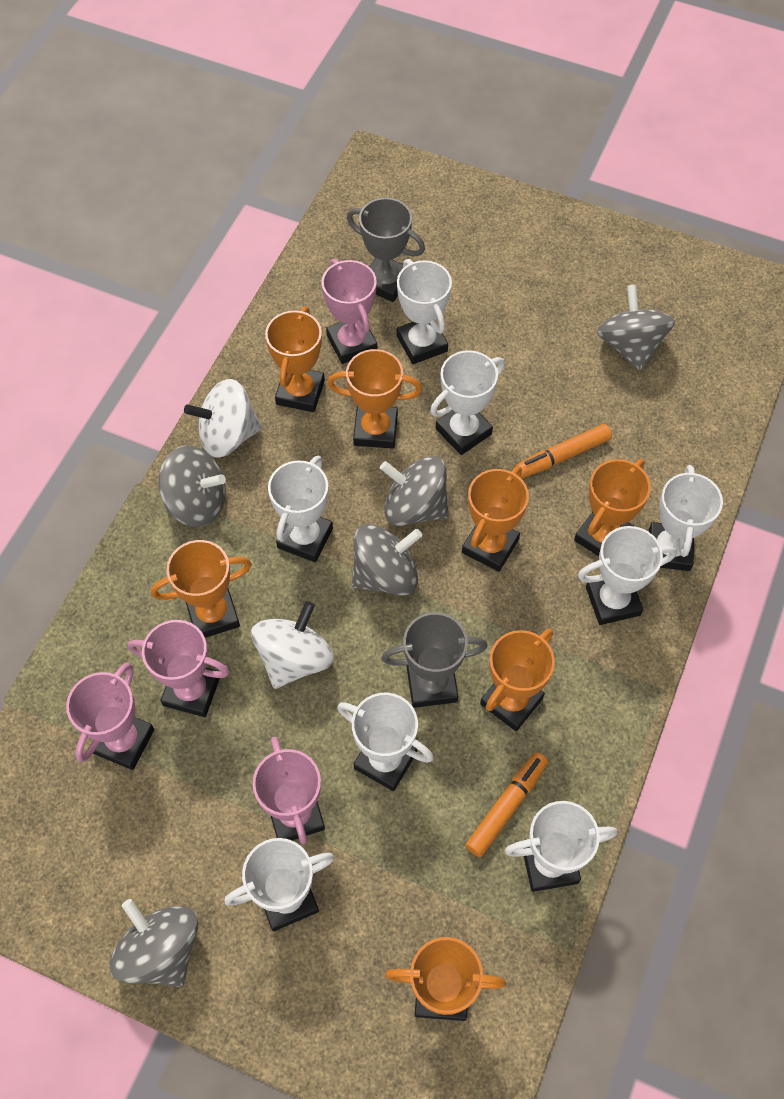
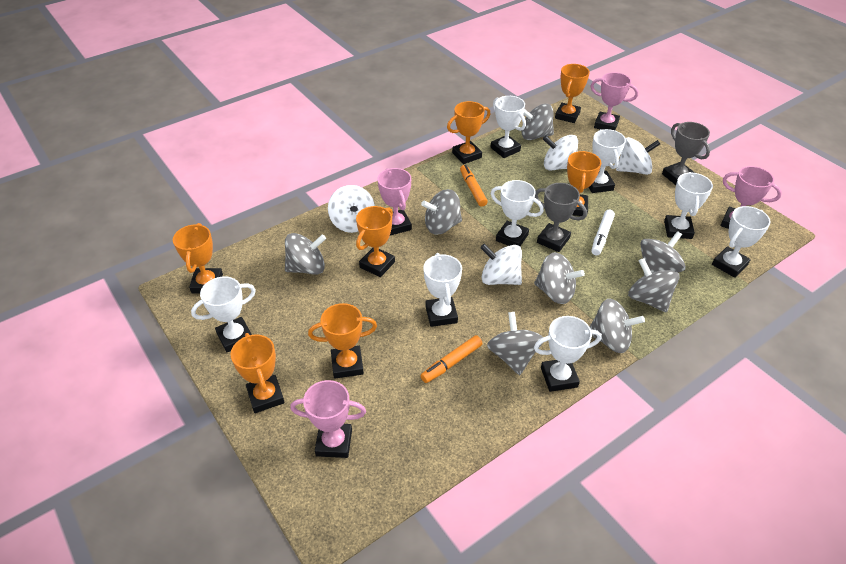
grey spinning top: [110,899,198,987] [158,446,226,527] [352,524,422,596] [380,456,449,526] [597,285,675,371] = 5 -> [285,233,326,275] [421,189,462,235] [487,312,543,375] [521,104,554,140] [534,252,585,304] [590,299,645,353] [628,258,679,312] [640,231,686,276] = 8
white marker: none = 0 -> [591,210,615,256] = 1
white spinning top: [184,379,262,458] [251,601,334,689] = 2 -> [328,185,375,233] [480,244,522,285] [543,135,578,170] [616,137,660,175] = 4

